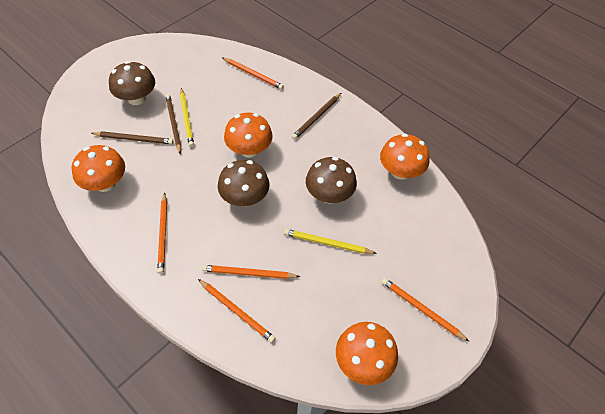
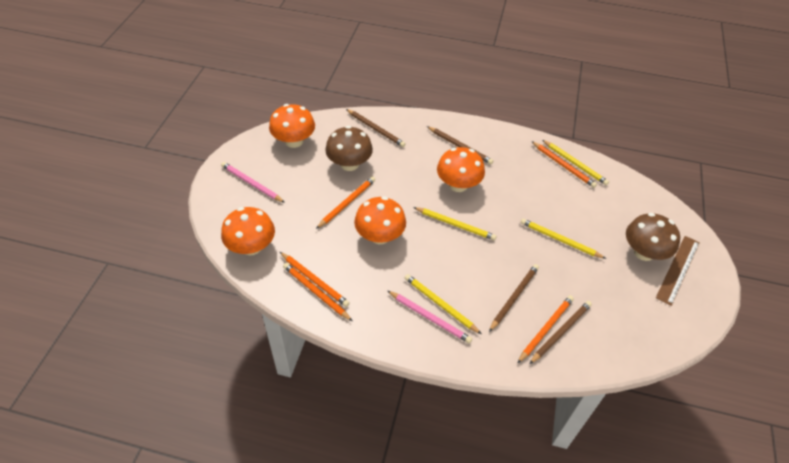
brown mushroom: [109,61,155,105] [218,160,270,207] [306,157,357,204] = 3 -> [325,126,373,171] [626,213,680,261] = 2
brown pencil: [91,131,174,144] [165,94,181,154] [292,93,341,140] = 3 -> [346,109,406,147] [427,126,493,164] [489,264,539,332] [530,301,592,364] = 4
brown ruler: none = 0 -> [656,236,700,306] = 1
pink pencil: none = 0 -> [221,162,285,203] [388,291,472,344] = 2
yellow pencil: [180,88,194,147] [284,229,377,254] = 2 -> [405,274,481,334] [413,207,497,241] [521,219,606,259] [543,140,609,185] = 4

